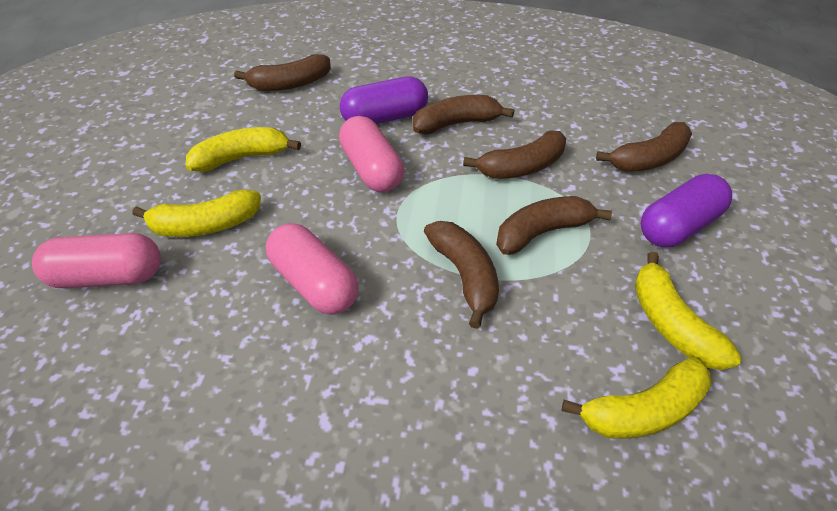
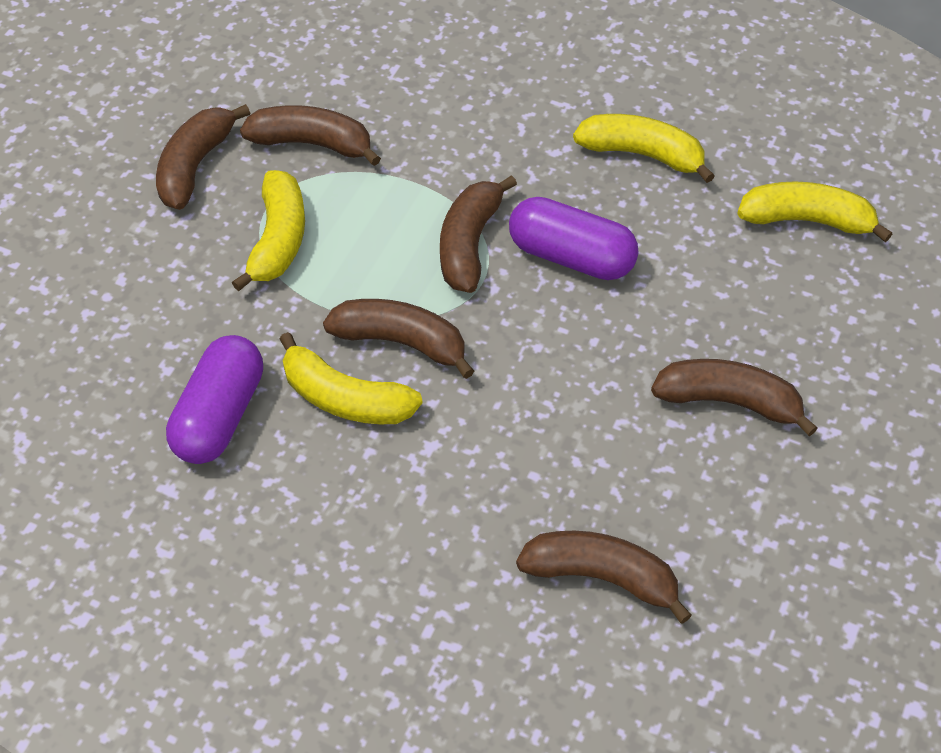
pink capsule: [32,233,161,289] [266,223,359,314] [339,116,404,192] = 3 -> none = 0

